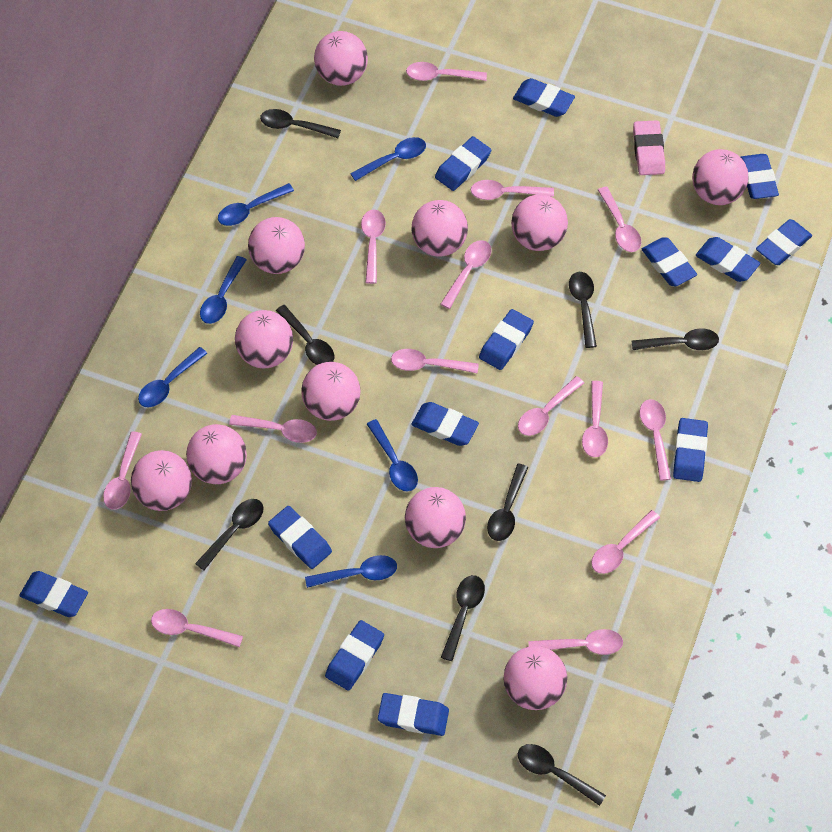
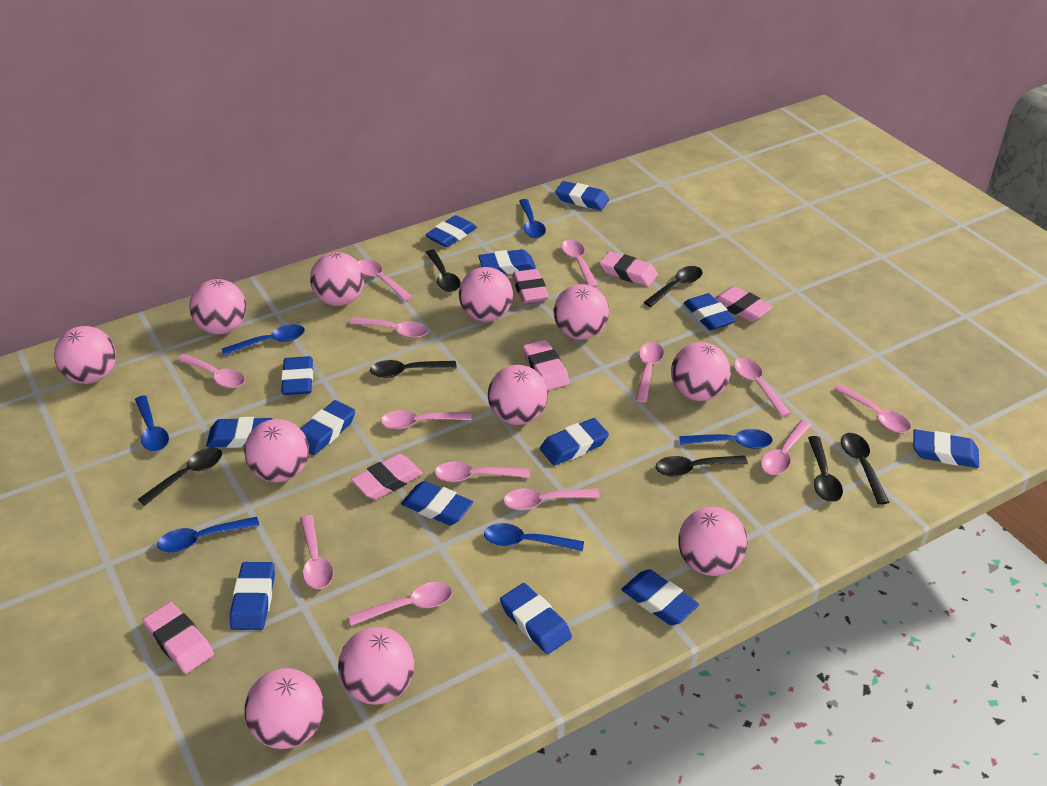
black spoon: [195,499,264,570] [260,109,341,138] [276,305,334,365] [441,575,485,661] [487,464,528,541] [518,744,606,806] [569,272,597,348] [632,328,719,350] = 8 -> [138,447,222,506] [370,360,457,378] [426,249,461,292] [644,266,702,307] [656,456,748,477] [808,436,843,502] [841,433,889,505] = 7
pink eraser: [633,120,665,175] = 1 -> [143,602,214,674] [351,454,423,500] [512,269,549,303] [523,340,570,390] [599,251,658,287] [715,286,773,322] = 6
pink spoon: [103,431,142,510] [151,609,243,647] [229,415,317,443] [361,210,386,284] [391,349,479,373] [406,62,487,81] [440,240,491,309] [471,180,554,200] [518,376,584,436] [528,629,623,655] [582,381,608,457] [591,510,660,574] [598,186,641,252] [639,399,671,481] = 14 -> [177,354,245,388] [300,515,333,589] [348,582,452,626] [349,317,428,338] [358,259,413,301] [381,410,472,430] [435,461,530,482] [503,488,600,510] [561,240,598,287] [636,342,664,403] [734,358,791,417] [761,420,811,475] [834,384,911,433] = 13

